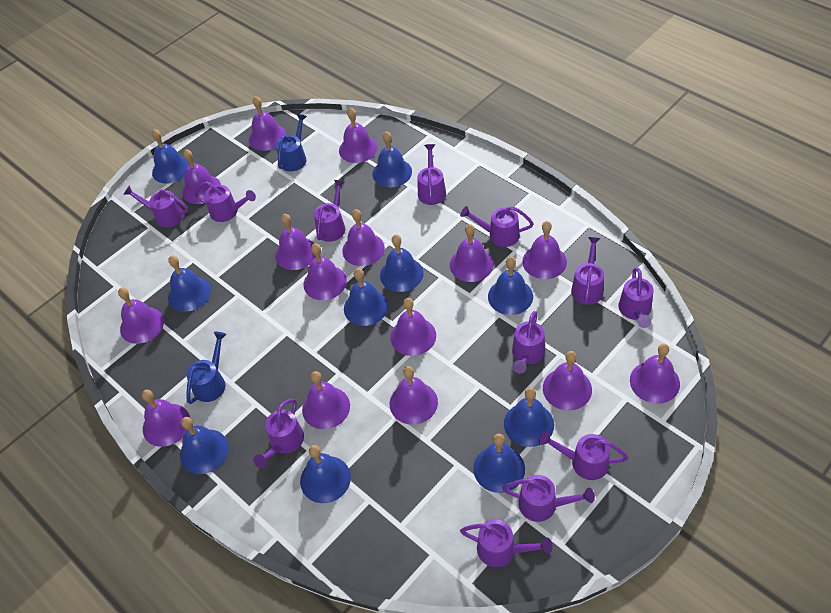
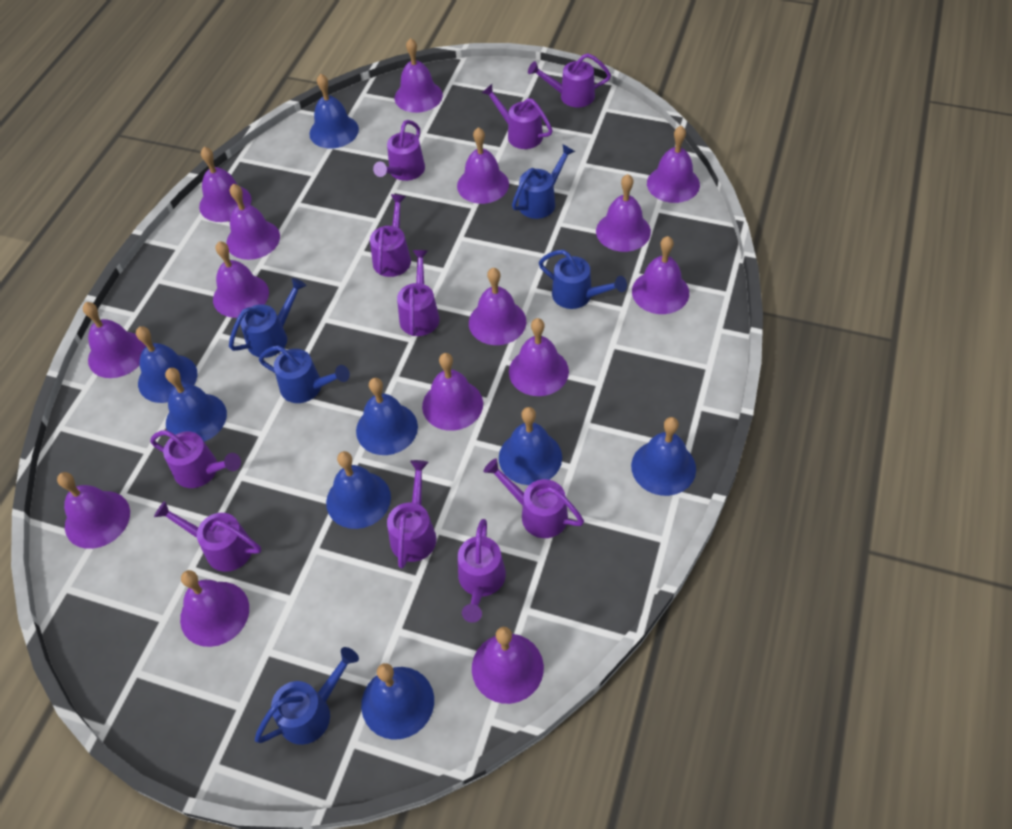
blue bell: [152,129,190,184] [168,256,211,312] [180,417,229,474] [300,445,351,503] [344,268,388,326] [373,131,412,187] [380,235,424,292] [473,433,525,493] [488,257,533,315] [504,387,554,447] = 10 -> [136,326,197,403] [165,368,227,442] [309,74,359,148] [326,451,391,529] [356,378,418,455] [361,663,434,740] [499,407,562,485] [631,417,696,496] = 8
blue watering can: [186,332,227,404] [276,114,307,171] = 2 -> [229,278,307,358] [255,647,359,745] [259,346,350,403] [512,144,575,219] [539,250,627,309] = 5
purple watering can: [123,185,189,228] [194,181,256,222] [253,398,304,468] [314,180,345,242] [417,144,446,205] [460,206,534,247] [460,519,553,567] [503,475,595,522] [512,311,545,374] [539,431,628,480] [571,237,604,305] [619,267,653,328] = 12 -> [150,430,241,488] [154,501,261,572] [370,194,411,277] [373,120,425,181] [387,460,437,569] [397,250,440,336] [458,519,506,623] [482,84,553,149] [483,458,584,538] [528,53,611,107] = 10

